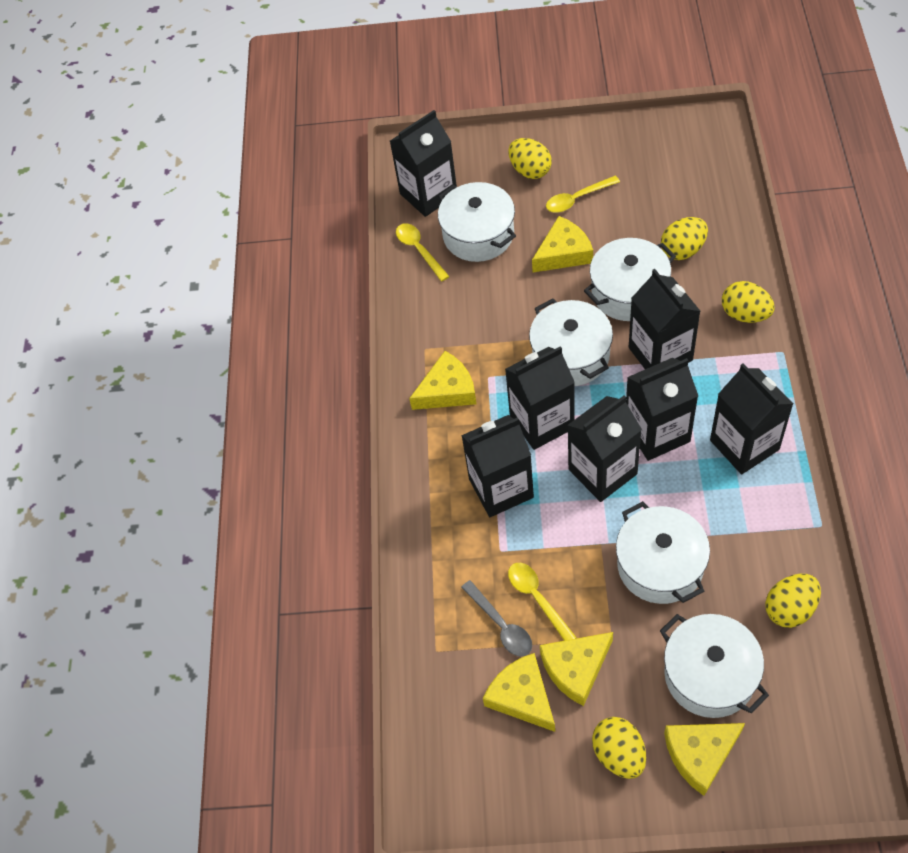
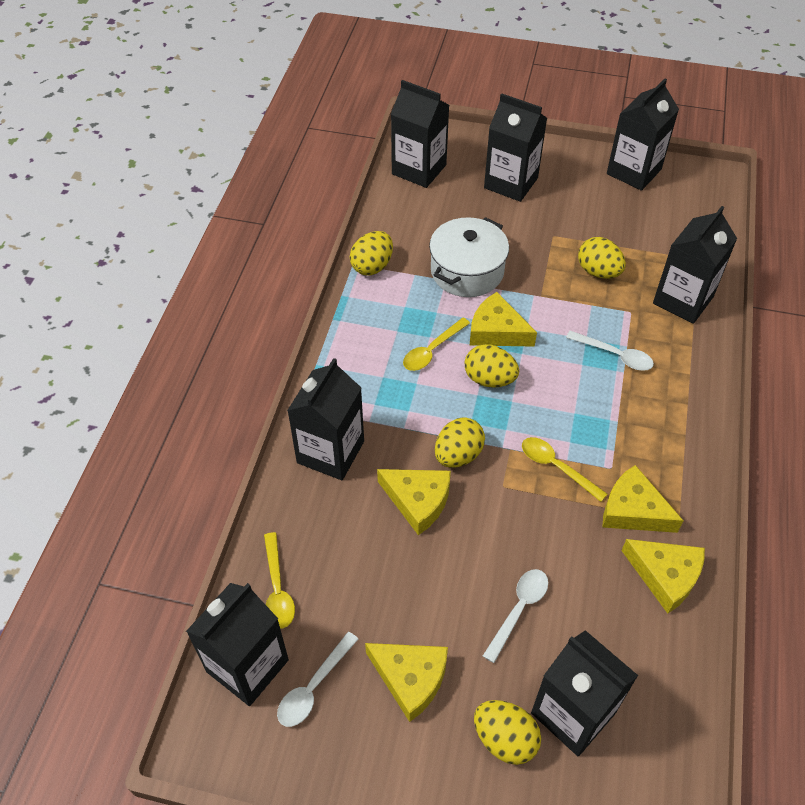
grey spoon: [461,580,532,656] = 1 -> none = 0
white pot: [438,182,516,262] [529,298,613,386] [584,238,676,321] [616,501,710,604] [660,614,769,718] = 5 -> [429,217,509,297] = 1
white spoon: none = 0 -> [277,632,358,727] [483,569,548,663] [566,331,654,371] = 3

